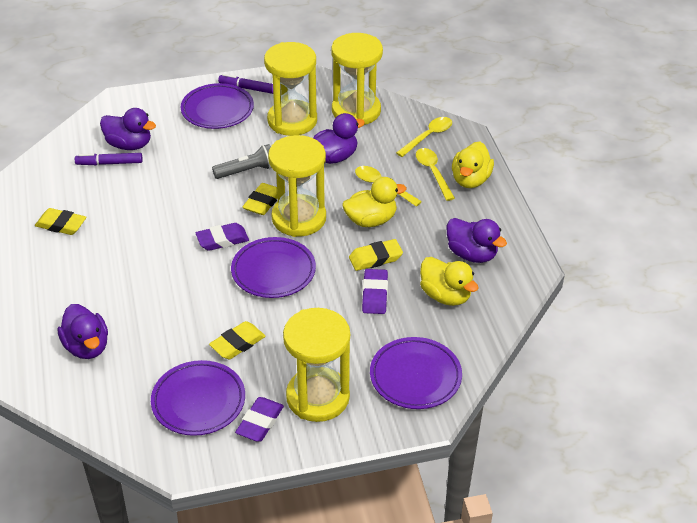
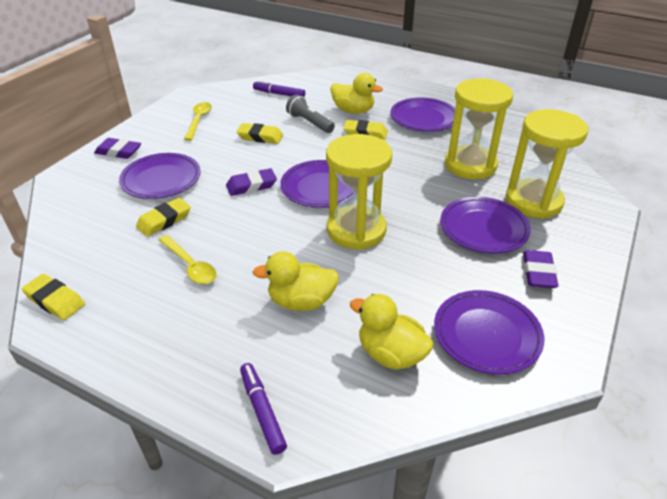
purple duck: [58,304,108,359] [100,108,156,150] [313,113,365,164] [447,218,507,263] = 4 -> none = 0
purple plate: [151,360,245,436] [181,83,254,129] [231,237,316,298] [370,337,462,409] = 4 -> [119,153,201,199] [280,160,353,208] [390,97,455,132] [434,290,544,374] [440,197,531,253] = 5
yellow hourglass: [264,42,317,136] [268,135,326,237] [283,308,350,422] [331,33,383,125] = 4 -> [326,134,392,250] [445,78,513,179] [505,109,588,219] = 3
yellow spoon: [355,166,422,207] [396,117,452,157] [416,148,455,201] = 3 -> [159,235,217,284] [184,102,212,141] = 2

